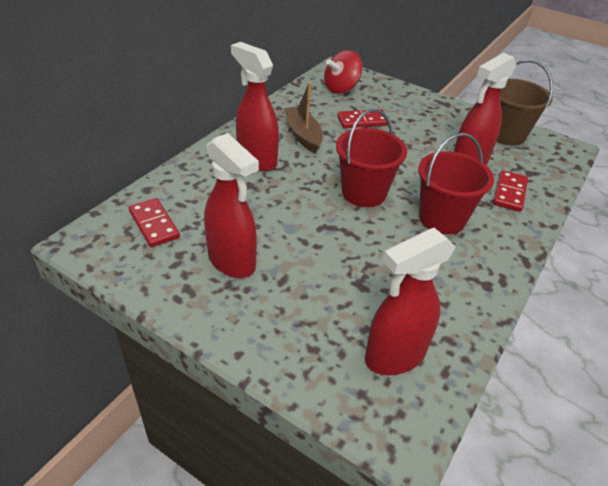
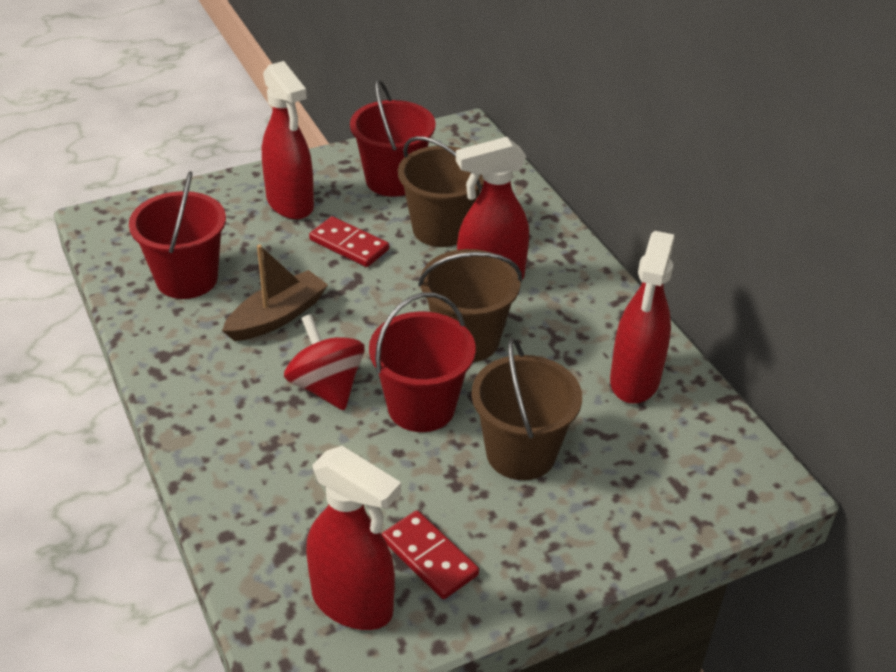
brown bucket: [496,60,553,146] = 1 -> [398,136,484,247] [418,249,522,362] [472,337,582,480] = 3
red bucket: [336,108,407,207] [418,133,494,234] = 2 -> [129,171,226,299] [350,79,435,197] [369,292,476,432] = 3
red domino: [129,198,180,247] [337,109,388,128] [493,170,528,212] = 3 -> [309,216,389,267] [382,511,479,599] = 2

